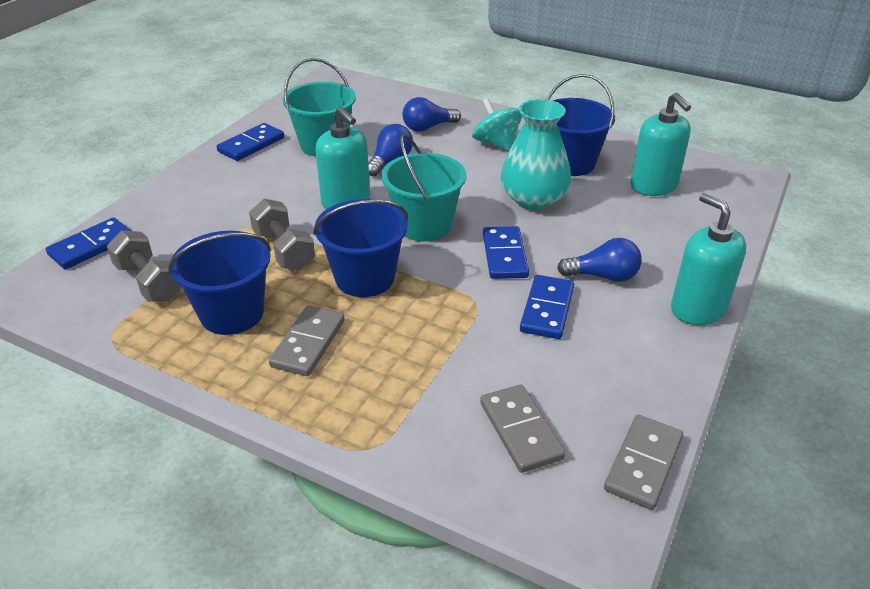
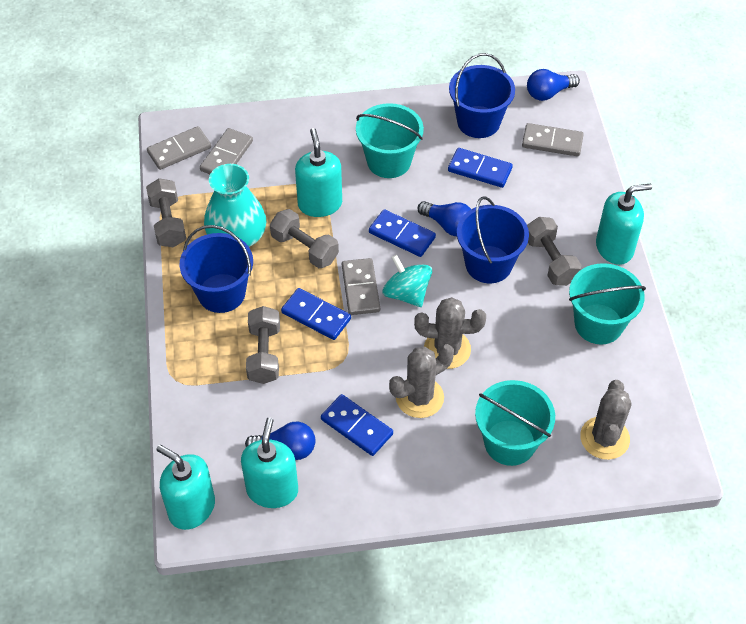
grey cactus: none = 0 -> [389,344,454,418] [414,297,486,369] [580,380,632,460] = 3
grey domino: [269,306,345,376] [480,384,565,473] [604,415,683,510] = 3 -> [147,126,211,170] [200,128,253,174] [342,258,380,315] [522,123,584,156] = 4
grey dumbbell: [107,230,182,302] [249,199,315,270] = 2 -> [146,178,186,247] [246,306,280,384] [270,209,339,268] [527,217,581,286] = 4
turquoise bucket: [282,58,356,157] [381,134,466,242] = 2 -> [356,103,424,178] [475,380,555,466] [569,263,646,345] = 3
turquoise soap dispenser: [315,107,370,210] [630,93,691,196] [671,193,746,325] = 3 -> [156,445,215,530] [241,418,298,508] [295,128,342,217] [596,183,652,265] = 4

